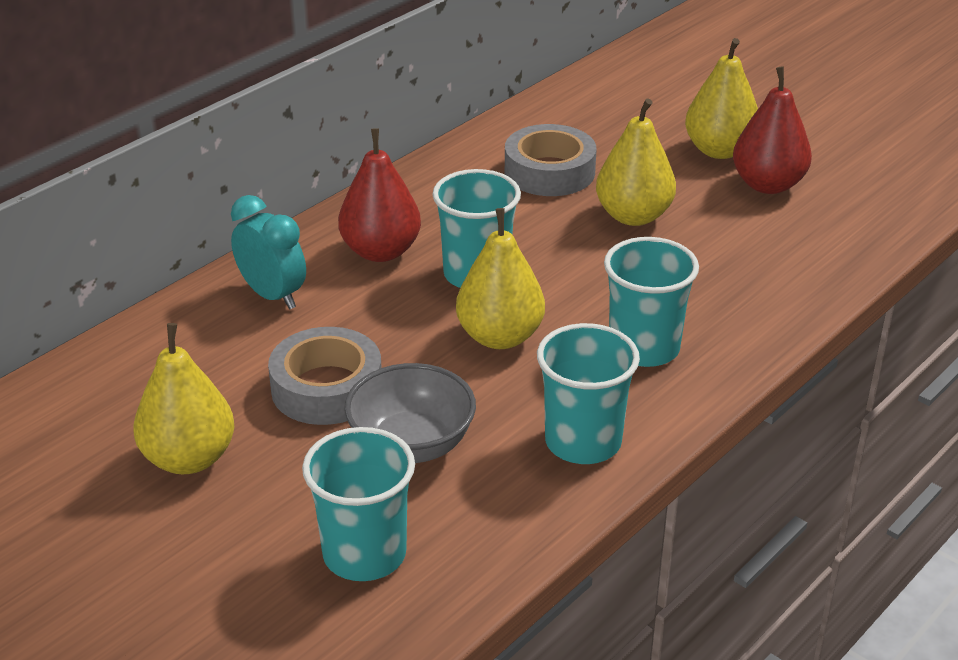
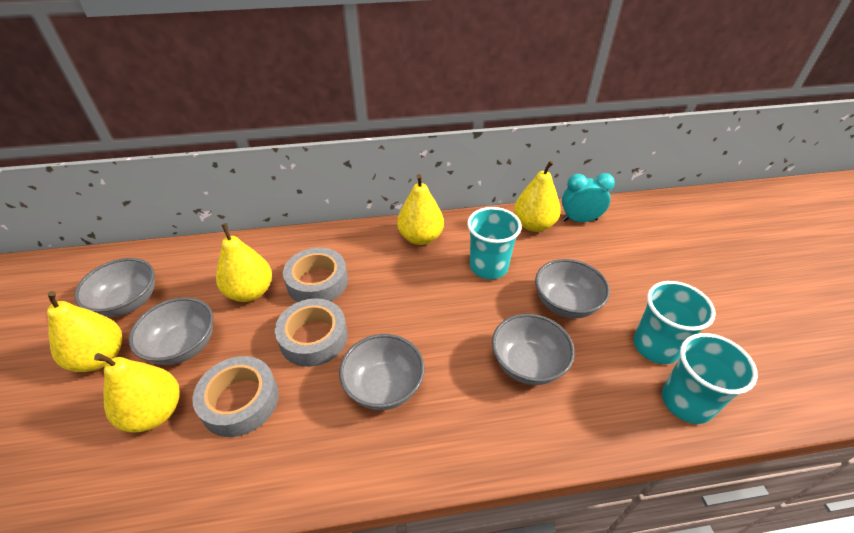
grey bowl: [344,363,476,463] = 1 -> [74,258,155,317] [129,297,213,365] [339,334,425,410] [492,314,575,385] [535,259,610,318] = 5
grey tape: [268,327,382,425] [505,124,597,196] = 2 -> [192,356,279,437] [275,298,348,367] [283,248,348,302] = 3
red pear: [338,128,421,262] [733,66,812,194] = 2 -> none = 0
turquoise cup: [302,427,415,581] [432,169,521,288] [537,323,640,464] [604,237,699,367] = 4 -> [467,207,522,279] [633,281,716,364] [662,333,758,424] = 3
yellow pear: [133,323,235,474] [456,208,545,349] [596,98,676,226] [685,38,758,159] = 4 -> [47,291,122,372] [94,353,180,433] [216,223,272,302] [397,174,444,245] [514,161,561,232] = 5

